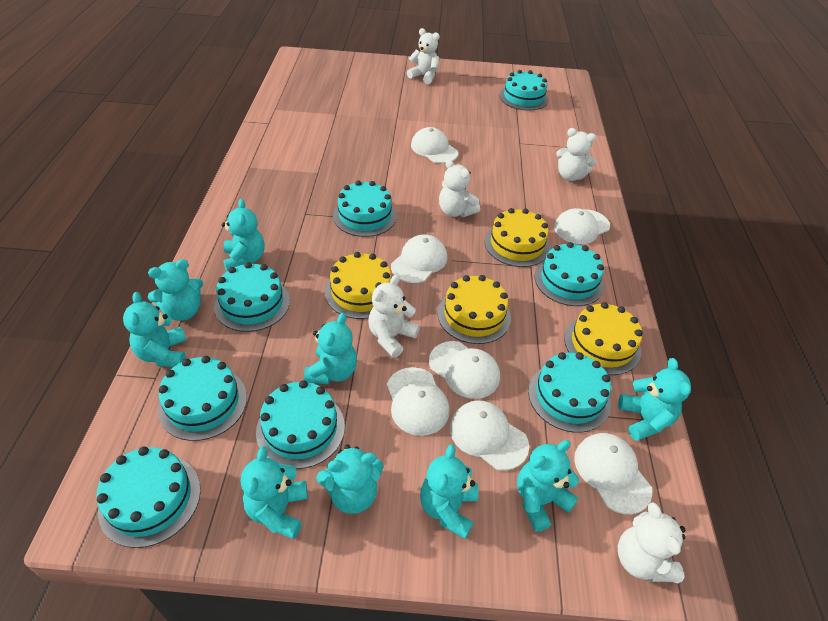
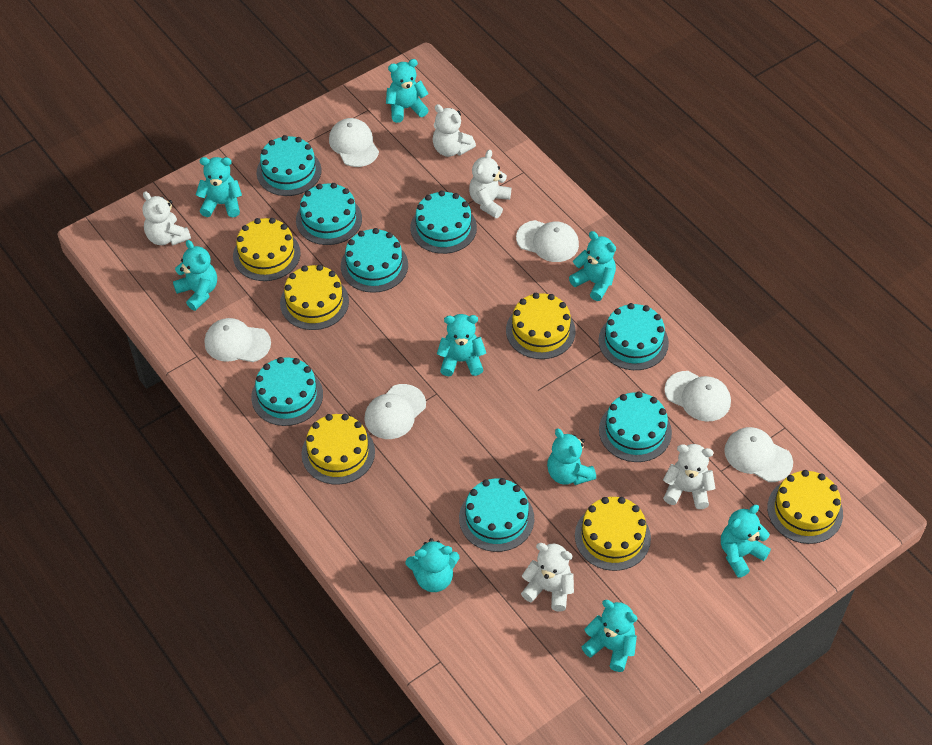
white cap: [387,367,449,436] [391,234,447,283] [411,127,458,163] [429,341,500,399] [450,400,529,471] [554,208,610,244] [574,433,652,514] = 7 -> [205,318,271,362] [329,118,379,167] [364,384,426,439] [516,220,579,262] [664,371,731,422] [724,427,793,482] = 6
yellow cake: [325,252,391,319] [438,275,511,344] [485,208,550,267] [564,302,643,375] = 4 -> [233,218,301,281] [280,265,349,330] [301,414,375,485] [506,293,576,359] [575,497,651,571] [767,470,843,544] = 6

